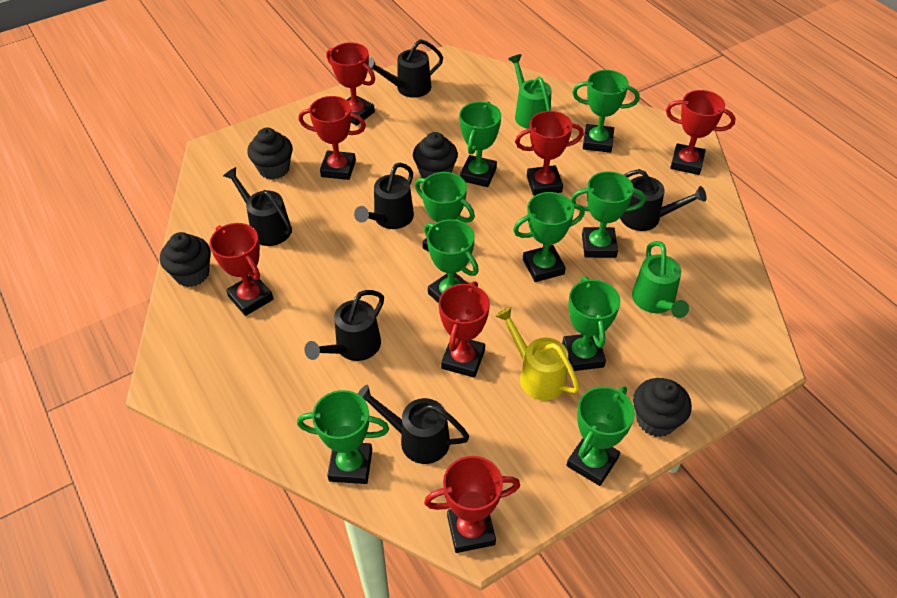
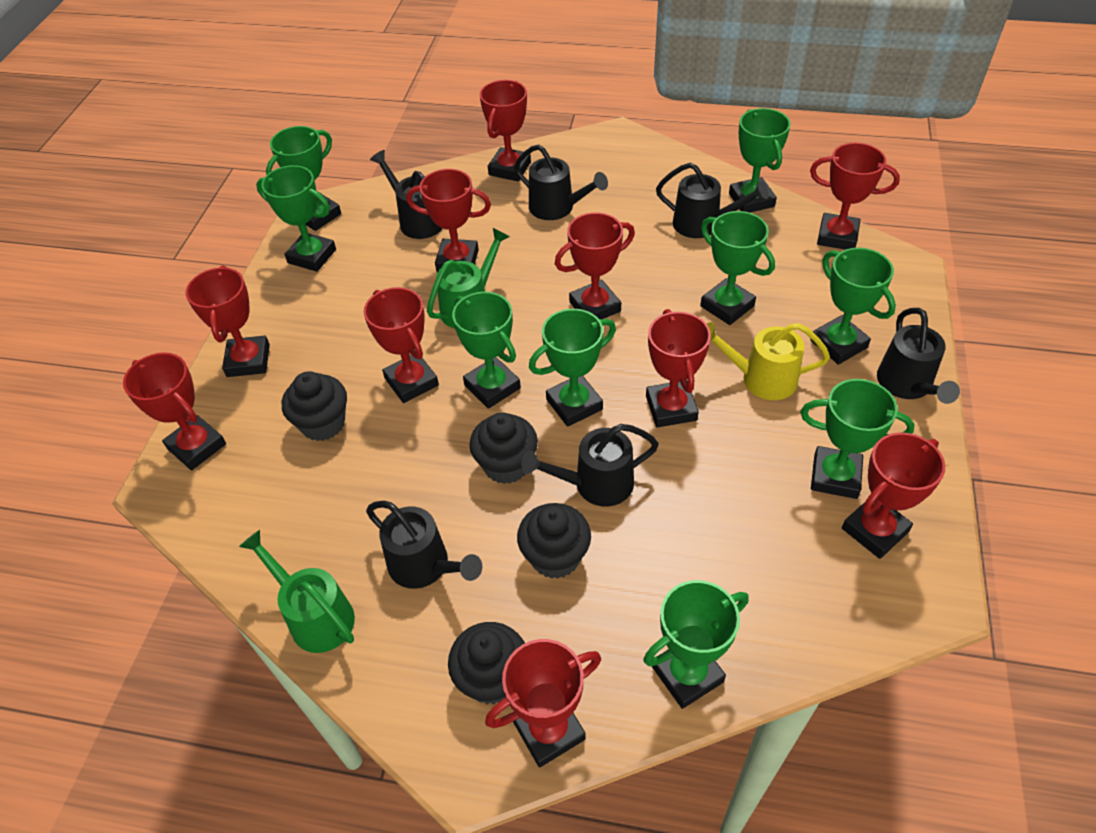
red trophy: [209,223,274,316] [299,96,366,180] [326,42,375,126] [424,456,520,553] [439,281,490,378] [515,111,584,196] [666,90,736,175] = 7 -> [123,352,226,470] [186,265,270,377] [364,287,439,403] [406,169,491,272] [480,80,531,181] [485,639,601,768] [555,213,635,319] [646,309,711,427] [810,143,900,250] [842,432,946,559] = 10

